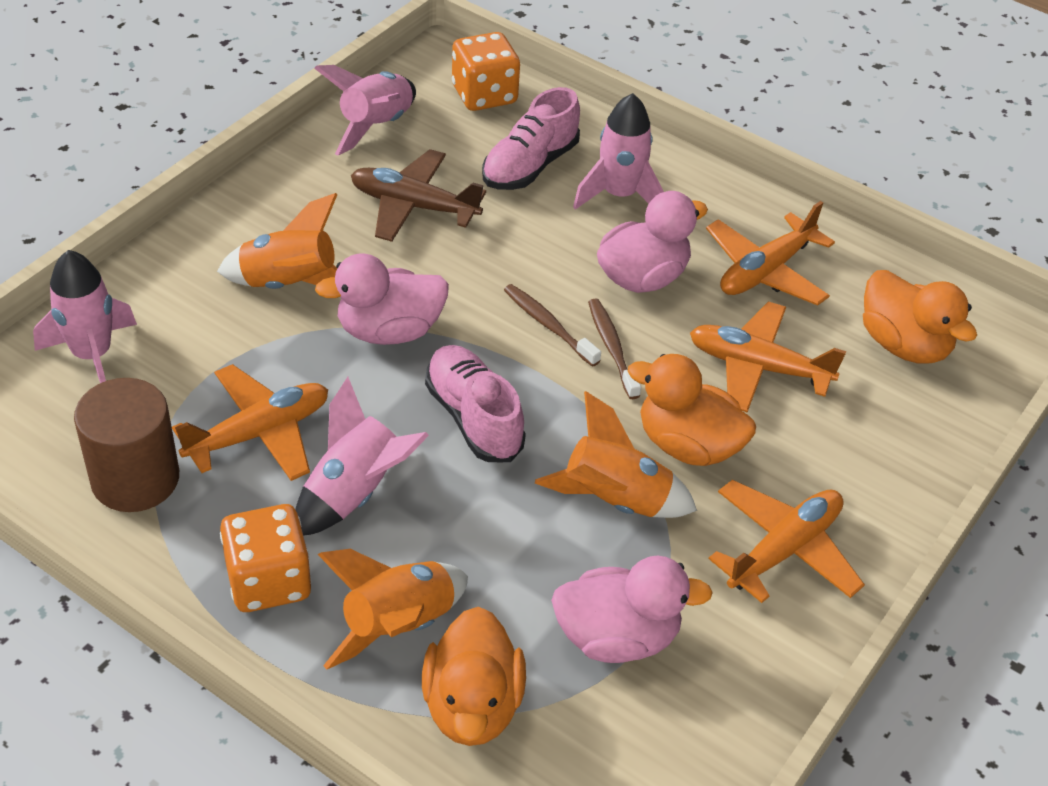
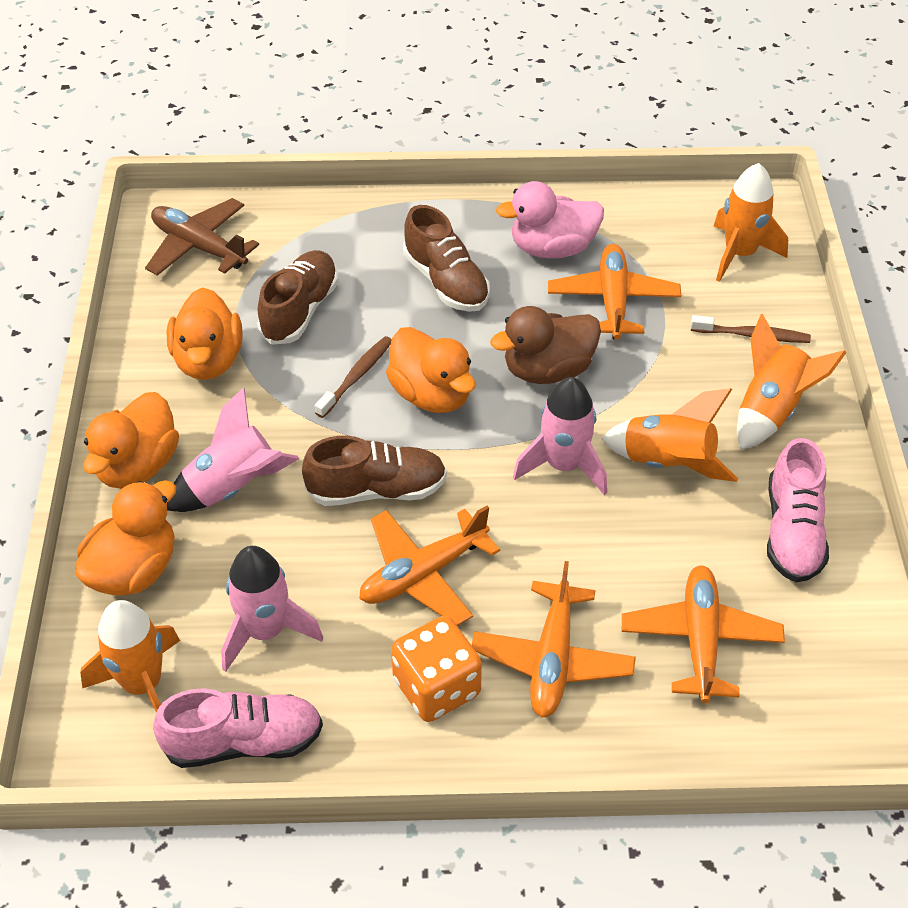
brown cylinder: [74,378,179,512] = 1 -> none = 0
brown duck: none = 0 -> [490,306,601,384] = 1
brown shoe: none = 0 -> [257,250,338,345] [302,436,447,506] [403,205,490,312] = 3
orange dice: [220,504,312,612] [452,32,520,111] = 2 -> [391,616,482,722] = 1
orange duck: [422,607,526,746] [627,354,756,466] [863,270,977,364] = 3 -> [75,480,176,596] [83,392,179,489] [166,288,243,380] [386,327,476,413] = 4
orange rocket: [217,193,338,289] [318,549,468,670] [535,391,697,518] = 3 -> [80,600,180,713] [601,388,738,482] [713,163,788,282] [737,314,847,450] = 4
pink duck: [315,253,449,345] [551,556,713,663] [597,191,708,293] = 3 -> [496,181,604,259] = 1
pink rocket: [33,250,137,383] [295,377,429,536] [314,65,416,156] [573,93,664,209] = 4 -> [167,387,299,512] [221,546,323,672] [513,377,607,495] = 3

